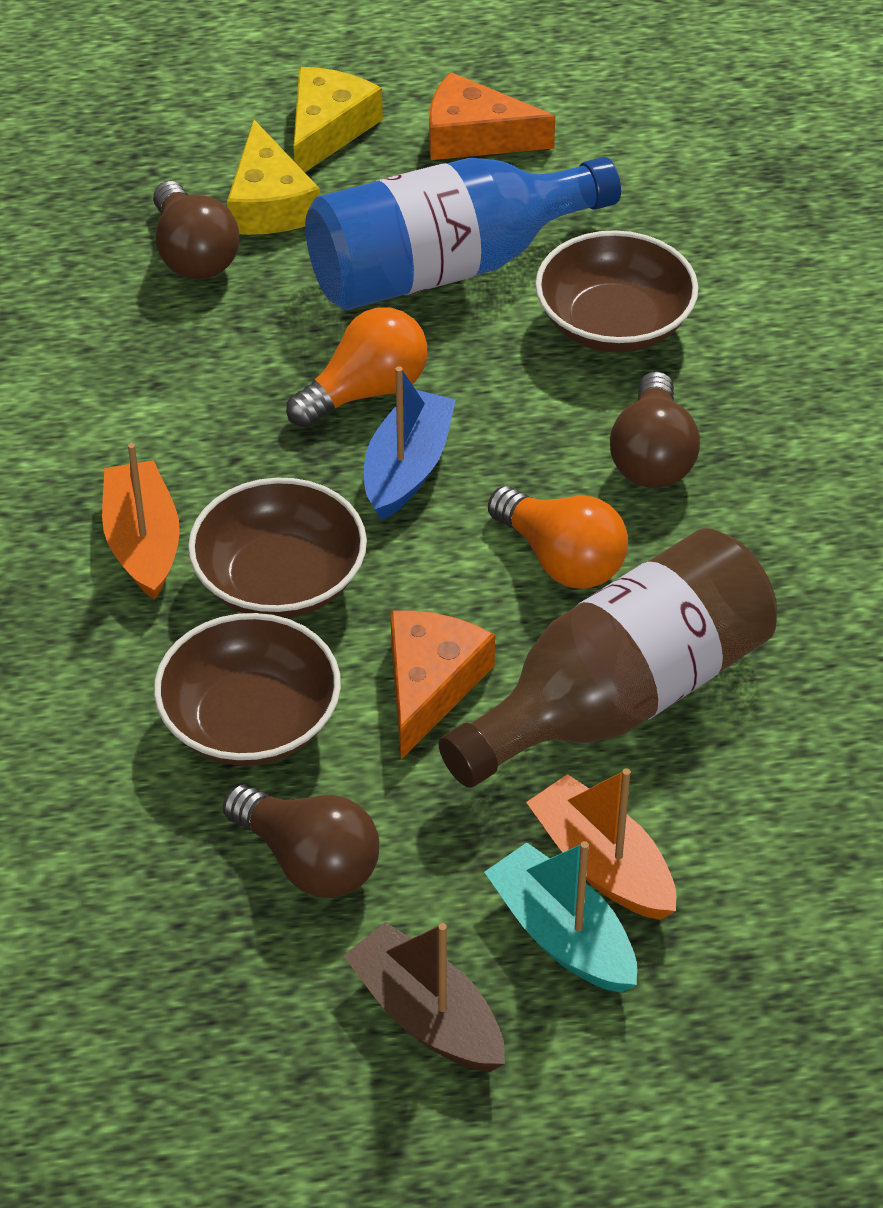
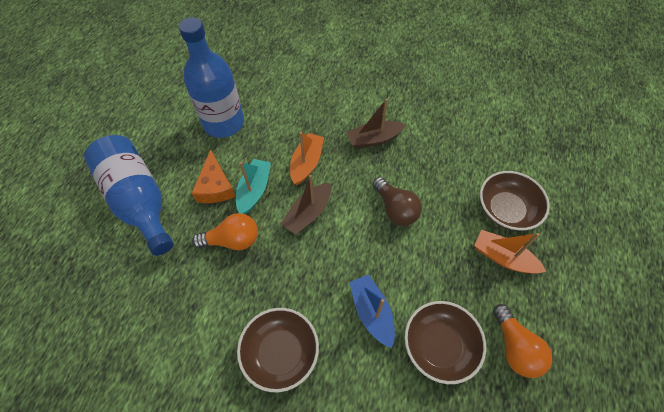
blue bottle: [305,157,621,310] = 1 -> [84,135,173,256] [179,17,244,138] = 2
brown boat: [343,922,505,1072] = 1 -> [280,175,331,235] [347,99,406,148] = 2
brown bottle: [439,528,777,788] = 1 -> none = 0
brown light bulb: [153,181,239,280] [223,784,379,898] [610,371,700,488] = 3 -> [372,177,422,226] = 1
orange cheese: [391,610,495,760] [429,72,555,160] = 2 -> [192,149,235,203] = 1
yellow cheese: [227,120,320,235] [293,67,383,172] = 2 -> none = 0

